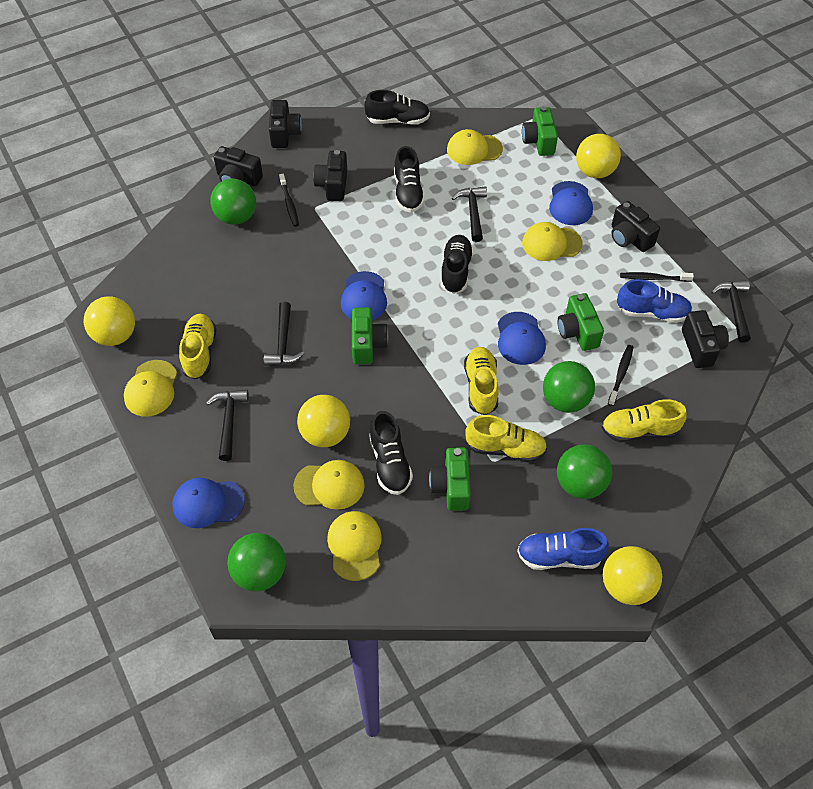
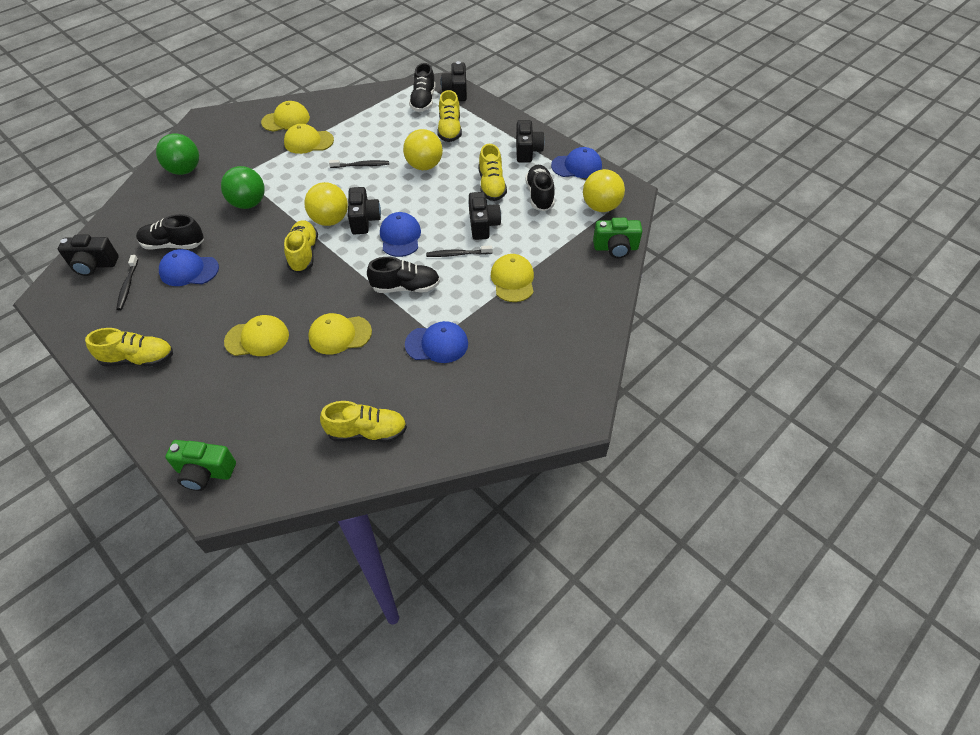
black hammer: [206,390,249,461] [264,302,305,366] [452,186,487,242] [711,280,751,342] = 4 -> none = 0
blue shoe: [517,528,609,570] [617,279,692,323] = 2 -> none = 0
green ball: [210,179,256,225] [227,533,286,591] [543,361,595,413] [557,444,612,499] = 4 -> [156,134,199,175] [221,166,265,209] = 2
green camera: [352,307,388,364] [429,447,471,511] [522,106,558,156] [558,293,604,351] = 4 -> [165,440,236,491] [593,218,643,258] = 2
yellow ball: [84,296,135,346] [297,395,350,447] [576,134,621,178] [603,546,662,605] = 4 -> [304,182,348,226] [403,129,443,170] [583,169,625,212] = 3
yellow shoe: [179,314,217,380] [464,347,499,415] [465,415,547,463] [601,399,687,442] = 4 -> [85,328,173,367] [284,220,318,273] [320,401,407,442] [437,90,462,142] [479,144,507,201] = 5

